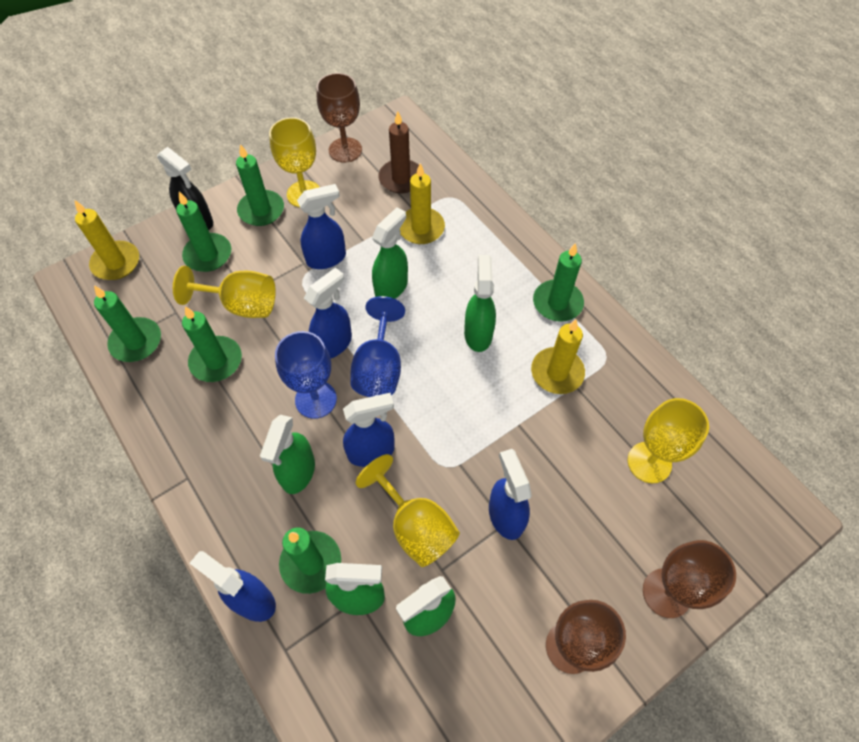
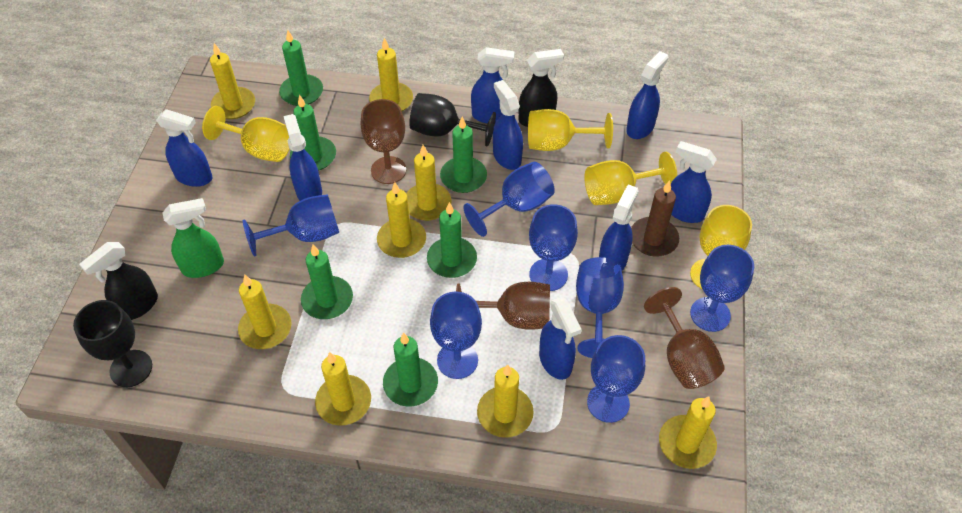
black goblet: none = 0 -> [73,300,152,387] [409,93,496,147] = 2
black spray bottle: [157,147,213,230] = 1 -> [79,242,158,320] [519,49,564,127] = 2
blue goblet: [275,331,337,419] [351,296,405,397] = 2 -> [243,194,339,257] [430,291,482,379] [463,162,555,237] [529,204,578,291] [576,257,624,358] [587,335,645,423] [690,245,754,332] = 7
blue spray bottle: [189,551,276,622] [297,184,346,269] [304,268,352,358] [343,393,395,467] [489,449,532,540] = 5 -> [156,109,212,187] [283,114,322,201] [471,47,515,124] [493,80,523,170] [539,297,582,380] [599,184,639,271] [626,51,668,139] [671,141,717,223] = 8
green spray bottle: [260,415,315,494] [325,563,385,615] [372,207,408,299] [396,576,456,636] [464,255,496,352] = 5 -> [162,198,224,278] = 1
yellow candle: [75,200,139,280] [400,163,445,244] [531,319,585,394] = 3 -> [210,43,255,119] [238,274,291,349] [315,352,371,426] [369,38,413,111] [377,182,426,258] [406,145,451,221] [477,364,534,438] [659,397,717,469] = 8

